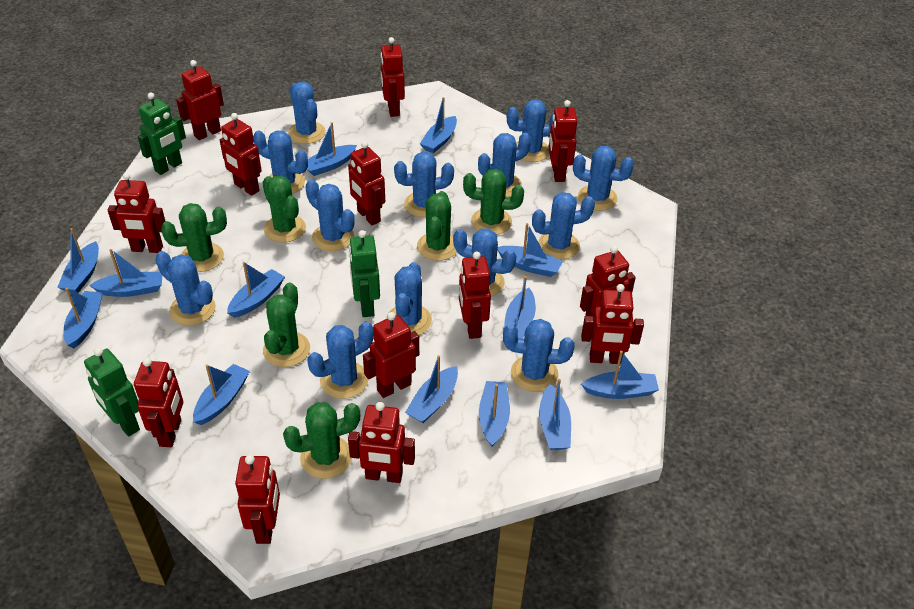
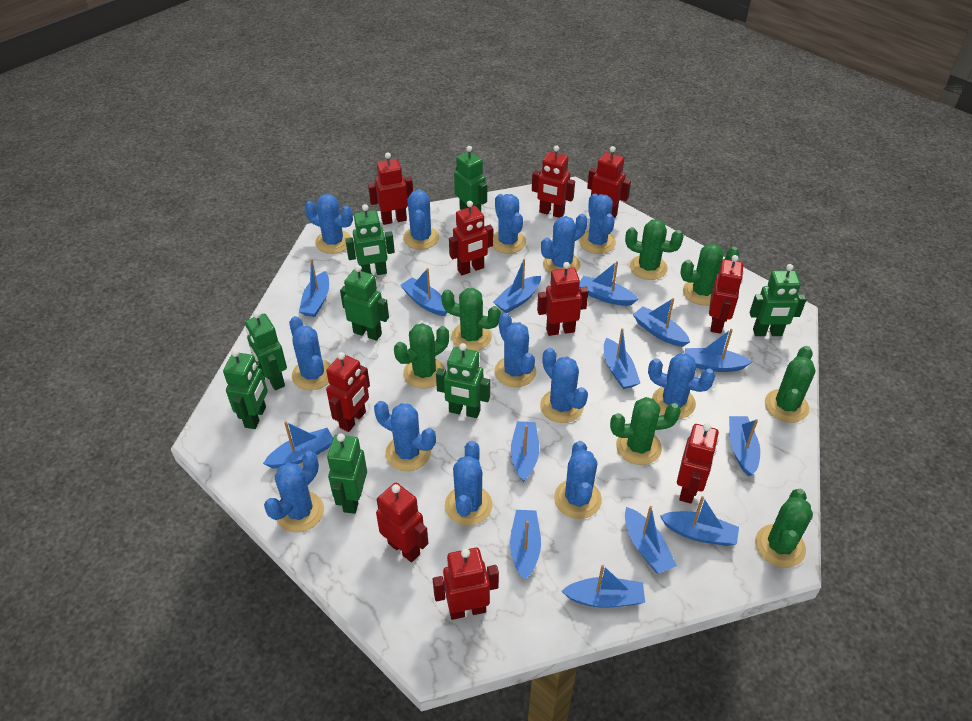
blue boat: [57,228,99,293] [64,288,103,348] [89,249,162,297] [193,364,250,425] [227,262,285,318] [307,122,357,176] [405,355,458,423] [420,97,457,153] [479,381,510,446] [497,223,563,277] [504,276,536,338] [539,379,571,450] [581,351,659,399] = 13 -> [263,421,333,469] [299,259,329,317] [400,268,448,316] [493,259,541,313] [510,510,541,580] [511,421,539,482] [562,565,645,608] [579,261,638,306] [604,328,640,389] [625,506,677,574] [633,298,690,347] [660,496,739,546] [685,329,752,372] [729,416,760,476] = 14
green cactus: [161,203,227,272] [262,175,306,243] [263,282,310,367] [283,402,360,479] [417,191,457,261] [463,169,524,235] = 6 -> [394,323,449,389] [441,288,501,351] [610,397,681,465] [625,219,684,280] [680,244,739,306] [755,489,813,568] [765,346,815,423] = 7
green robot: [84,347,140,437] [138,92,186,175] [349,230,380,317] = 3 -> [223,349,268,429] [245,311,287,390] [327,433,367,514] [340,265,389,341] [345,204,395,275] [436,343,490,418] [454,146,487,211] [750,264,807,336] = 8
red robot: [108,173,166,253] [134,358,183,447] [176,60,224,140] [220,113,261,196] [235,455,280,544] [348,141,385,225] [348,402,415,483] [363,312,419,398] [380,37,405,117] [459,251,491,339] [548,100,577,182] [580,246,636,317] [581,284,644,364] = 13 -> [326,352,370,432] [368,152,413,225] [376,483,429,562] [433,548,499,620] [449,201,493,275] [532,145,575,218] [537,262,588,336] [587,146,631,218] [677,423,719,504] [709,255,744,334] = 10

